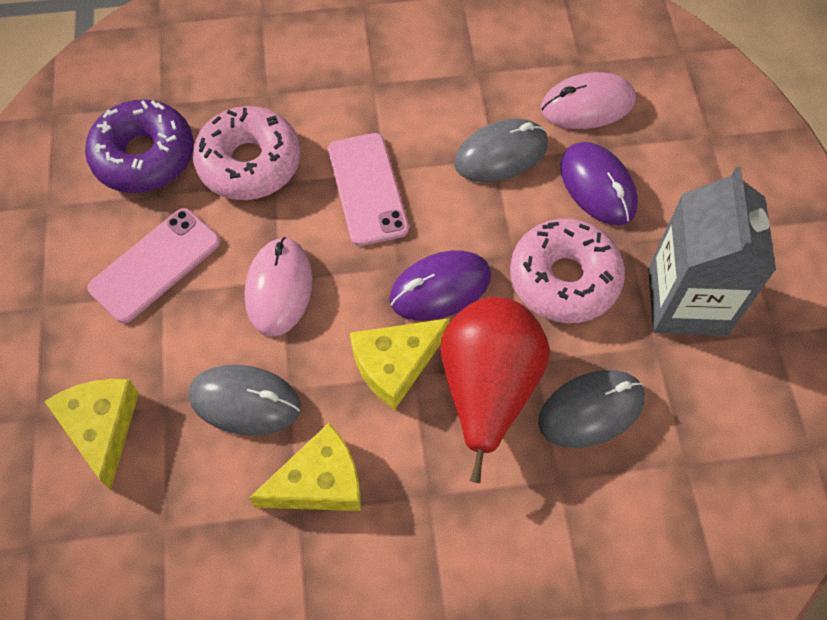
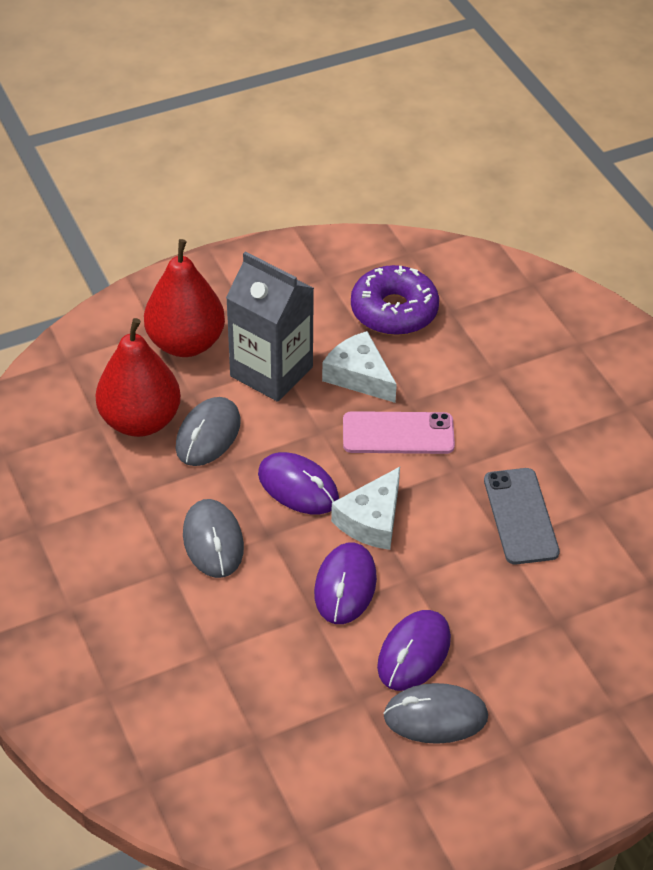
grey phone: none = 0 -> [484,468,560,564] = 1
pink donut: [193,106,301,200] [510,219,625,323] = 2 -> none = 0
pink mouse: [245,237,313,336] [541,72,636,129] = 2 -> none = 0
pink phone: [87,208,220,323] [328,133,409,246] = 2 -> [343,411,455,454] = 1
purple mouse: [389,250,491,321] [560,142,638,225] = 2 -> [258,452,339,514] [314,542,377,624] [377,610,451,691] = 3
red pear: [440,297,550,483] = 1 -> [95,318,181,437] [144,239,225,357] = 2
white cheese: none = 0 -> [322,331,397,403] [331,467,400,550] = 2
yellow cheese: [44,379,139,490] [249,423,361,511] [350,318,450,410] = 3 -> none = 0

